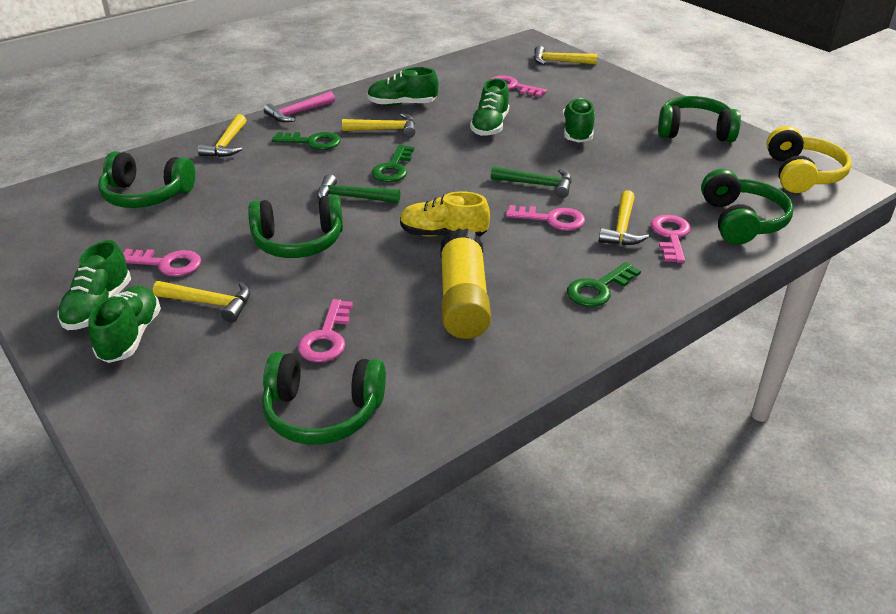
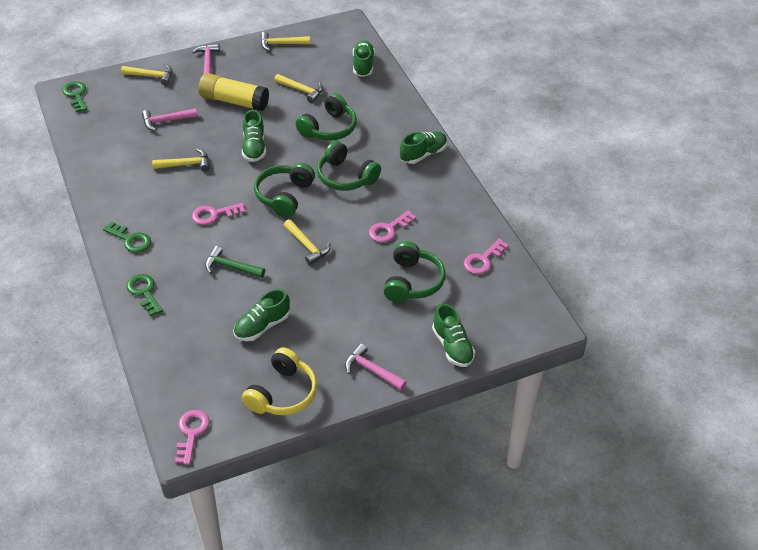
green hammer: [317,174,400,203] [491,166,572,198] = 2 -> [205,246,265,278] = 1
green headphones: [98,151,195,208] [248,195,343,258] [262,352,386,445] [658,96,741,142] [701,169,794,245] = 5 -> [254,163,315,217] [296,93,357,140] [317,141,381,191] [383,241,446,302] = 4
pink hammer: [264,91,335,122] = 1 -> [142,108,197,131] [192,43,220,74] [345,343,407,390] = 3
pink key: [123,249,201,277] [298,299,353,362] [491,75,547,97] [506,205,585,231] [651,215,691,263] = 5 -> [175,410,210,465] [192,203,245,225] [369,210,416,243] [464,239,509,274] = 4
yellow shoe: [400,191,490,237] = 1 -> none = 0

